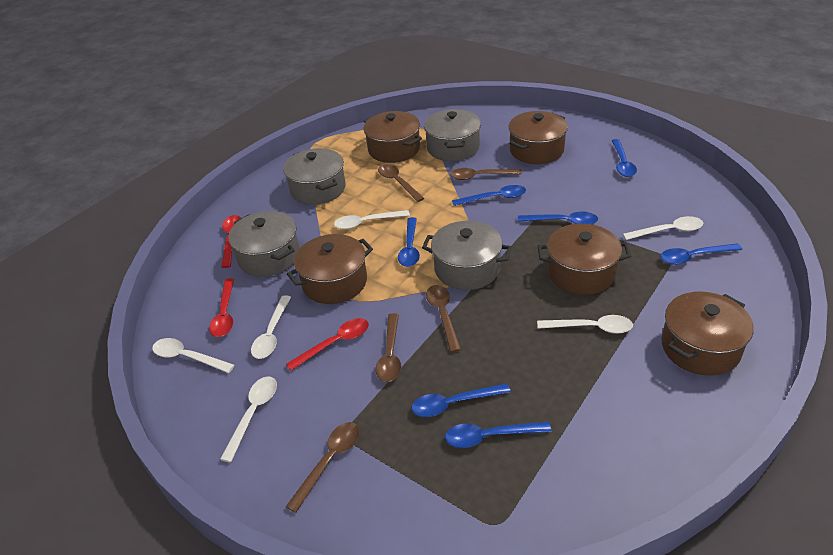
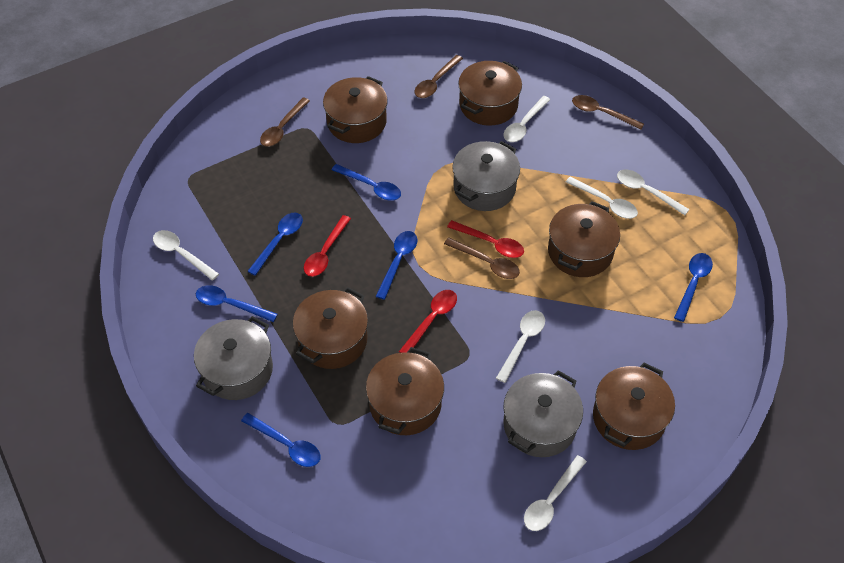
blue spoon: [398,217,420,267] [412,383,511,417] [445,422,552,448] [452,185,526,206] [518,212,598,224] [612,139,637,177] [660,243,742,265] = 7 -> [196,285,278,322] [241,413,320,467] [247,213,303,276] [331,164,401,201] [375,231,417,300] [674,253,713,322] = 6
brown pot: [287,234,373,304] [364,111,422,163] [509,111,568,164] [538,224,631,295] [661,291,754,376] = 5 -> [293,287,368,369] [323,76,388,143] [366,347,444,435] [458,61,522,126] [548,201,620,277] [593,362,675,450] = 6
brown spoon: [286,422,360,513] [375,313,401,382] [378,164,424,202] [426,285,461,352] [450,168,522,180] = 5 -> [260,97,310,147] [414,55,463,98] [444,237,520,279] [572,95,644,130] = 4
grey pot: [228,211,300,277] [283,148,346,205] [422,221,512,290] [424,109,481,161] = 4 -> [194,316,273,400] [452,141,520,211] [503,370,583,457] = 3

